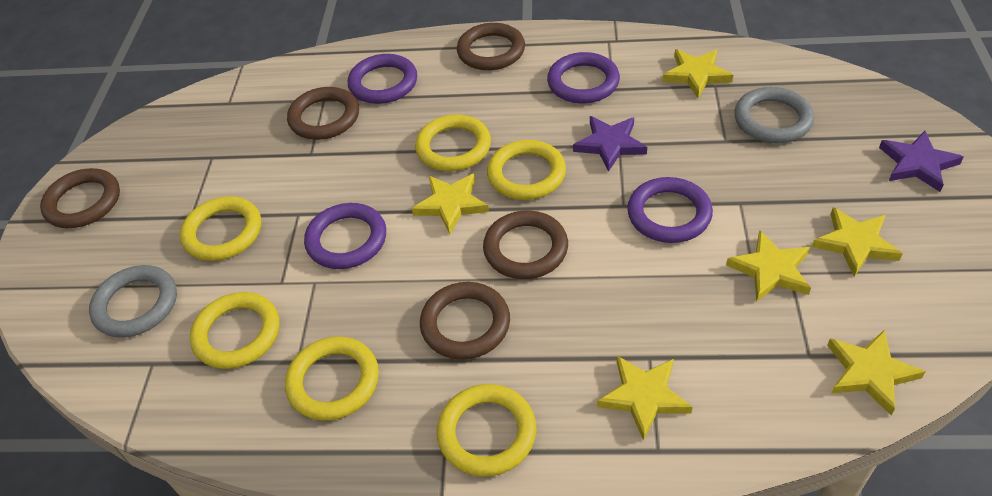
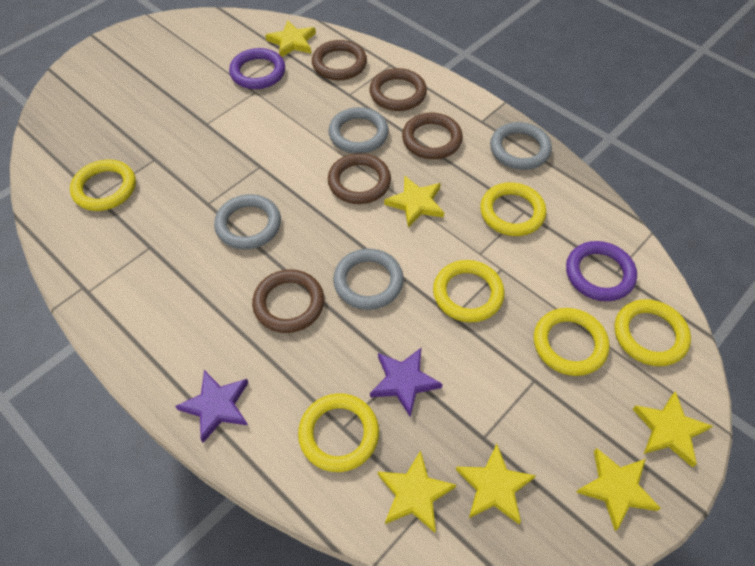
grey ring: [89,265,177,338] [734,87,814,143] = 2 -> [214,194,281,250] [329,107,389,153] [333,249,404,310] [490,122,552,170] = 4
purple ring: [304,203,386,269] [348,54,417,104] [547,52,620,103] [627,177,713,243] = 4 -> [229,48,285,89] [566,241,637,301] = 2

